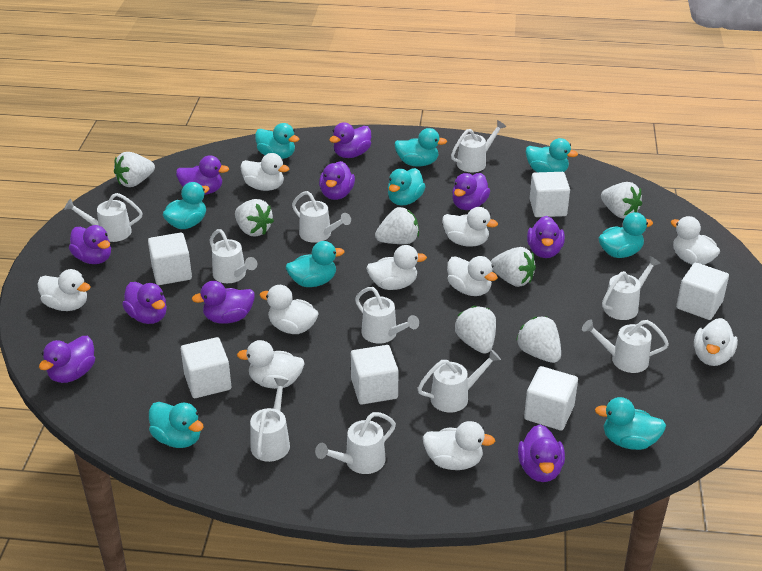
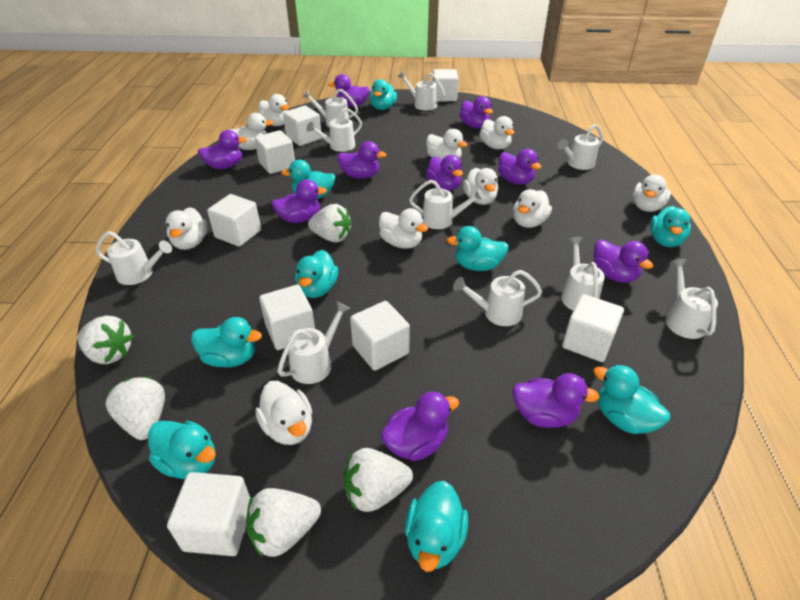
white cube: [148,233,192,285] [181,337,231,398] [351,345,398,405] [524,366,578,431] [530,172,570,217] [676,262,729,320] = 6 -> [167,472,250,556] [207,194,261,247] [254,130,295,174] [259,285,315,350] [283,106,321,146] [350,301,410,371] [433,69,459,101] [562,294,624,362] = 8
white strawberry: [114,152,155,187] [235,199,274,236] [375,207,419,244] [455,306,496,354] [491,247,536,287] [516,316,561,363] [601,182,642,218] = 7 -> [77,316,134,364] [106,377,165,440] [246,488,321,558] [308,204,352,243] [344,448,413,512] = 5

